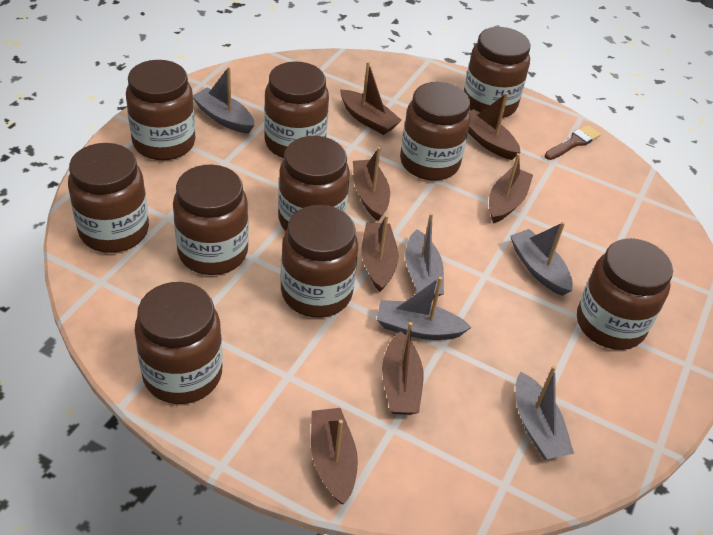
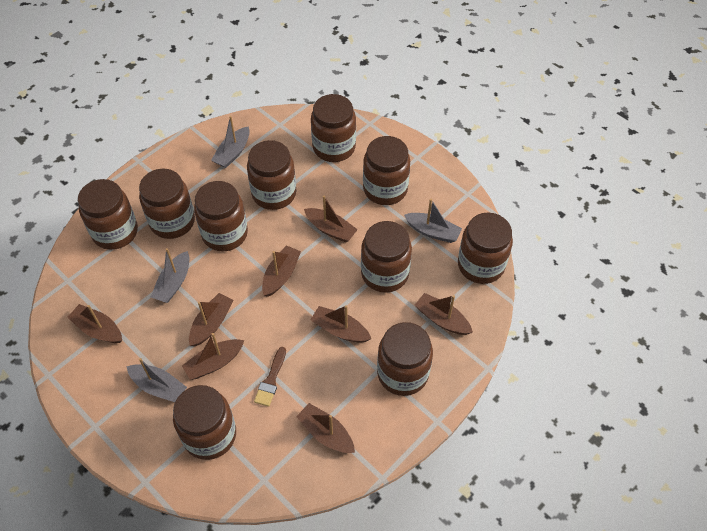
brown boat: [311,408,358,504] [340,62,402,135] [353,147,390,221] [361,215,398,292] [382,322,423,415] [468,93,520,160] [489,153,533,223] = 7 -> [67,304,122,343] [182,333,245,380] [189,293,233,346] [262,245,301,297] [296,403,355,453] [304,196,358,242] [310,305,371,343] [415,293,473,335] = 8
grey boat: [193,67,255,134] [377,277,472,340] [405,213,444,298] [510,222,573,296] [516,366,574,459] = 5 -> [126,358,187,402] [151,248,189,303] [211,116,250,168] [404,199,462,243] = 4

